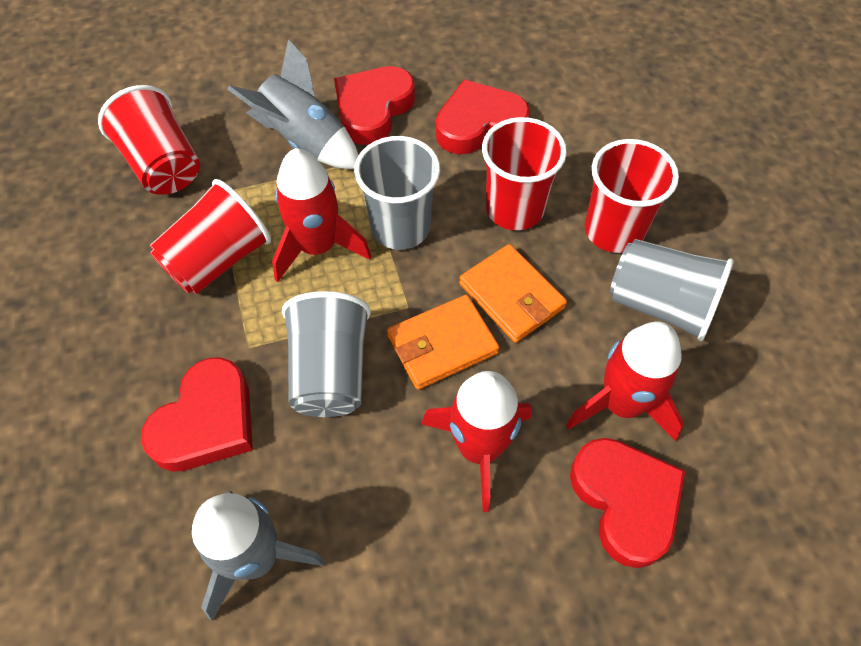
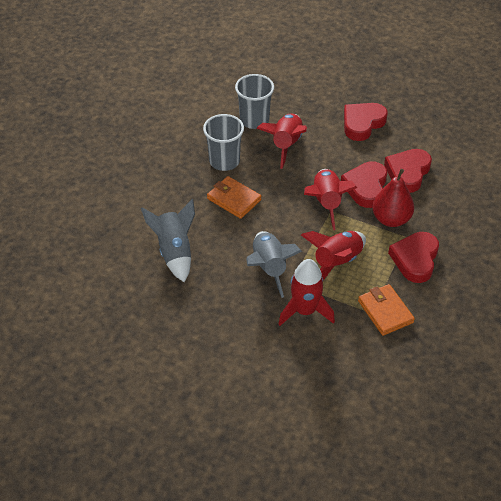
grey cup: [282,291,371,417] [354,136,440,250] [610,239,734,341] = 3 -> [203,114,244,171] [235,74,274,129] = 2
red cup: [98,85,200,195] [150,179,271,294] [482,117,567,230] [585,139,679,253] = 4 -> none = 0
red pear: none = 0 -> [372,169,414,227] = 1
red rocket: [272,148,371,282] [421,371,532,512] [566,321,684,441] = 3 -> [257,114,307,169] [278,259,335,326] [301,231,366,280] [304,169,357,230] = 4

